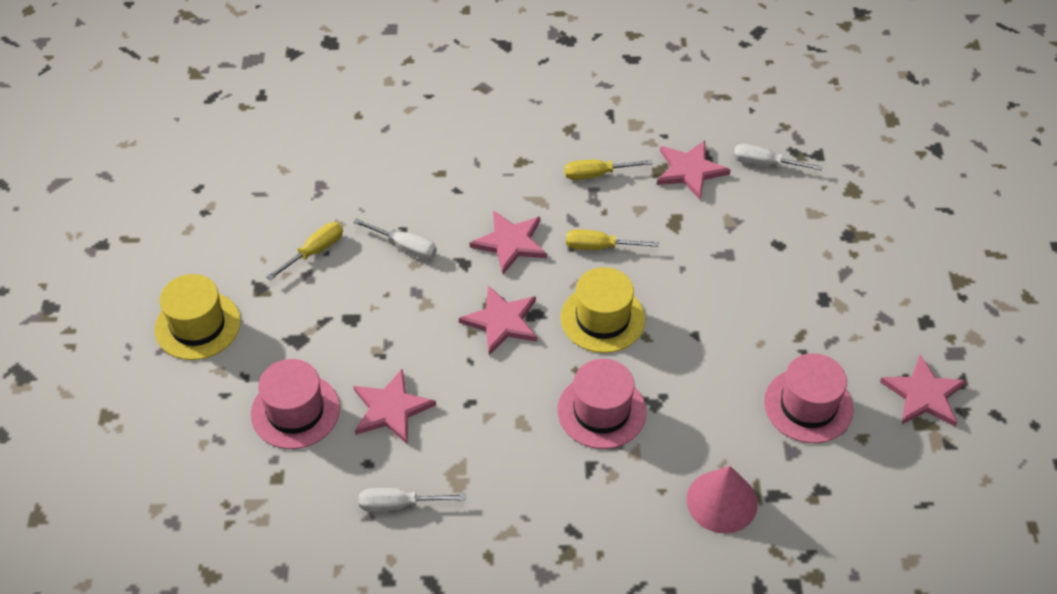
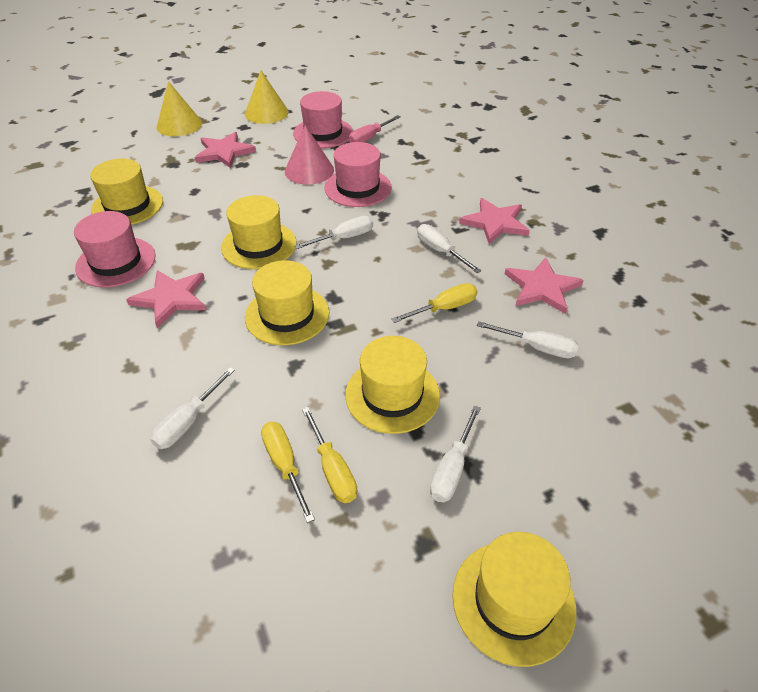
pink screwdriver: none = 0 -> [349,115,400,143] = 1
pink star: [353,368,436,444] [459,285,537,355] [470,210,547,274] [657,140,730,199] [880,354,966,426] = 5 -> [126,270,206,328] [195,132,256,168] [459,198,530,244] [505,257,584,314] = 4
white screwdriver: [353,218,437,259] [359,488,465,512] [734,144,823,171] = 3 -> [150,367,235,449] [294,216,373,249] [417,224,481,273] [430,405,481,502] [477,321,579,358] = 5
yellow cone: none = 0 -> [157,81,202,136] [245,70,289,124] = 2
yellow hat: [155,274,241,360] [561,267,645,353] = 2 -> [90,159,163,225] [221,195,297,269] [245,260,329,345] [345,336,440,434] [452,532,577,667] = 5

